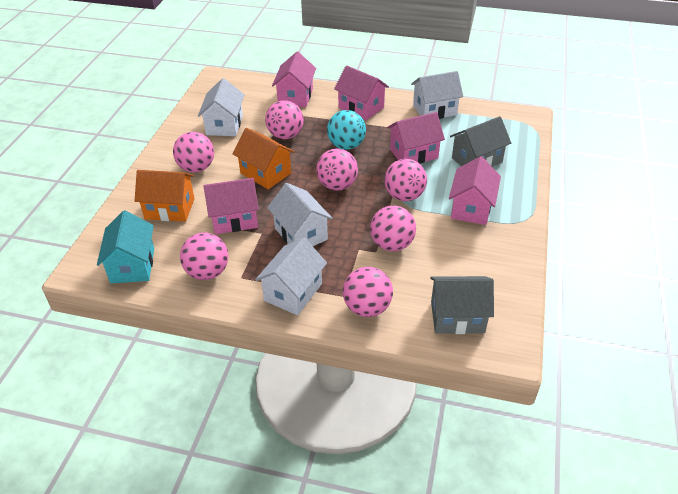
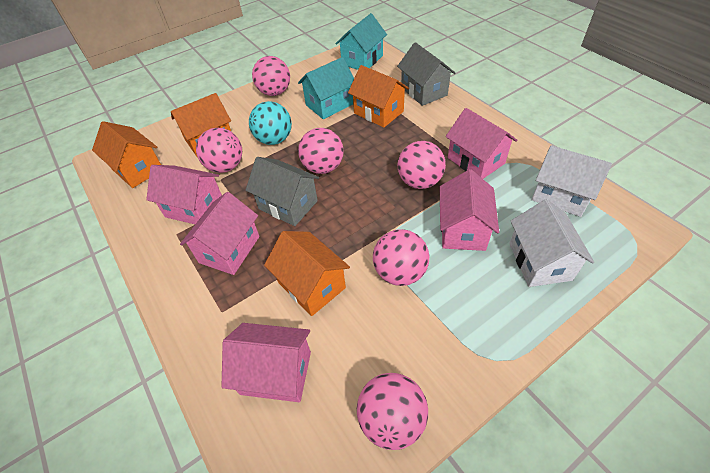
orange house: [135,170,195,222] [233,128,294,189] = 2 -> [92,121,161,188] [171,93,231,158] [264,231,350,316] [348,65,409,128] = 4
pink ball: [173,132,214,173] [180,232,228,280] [265,100,304,139] [316,148,358,191] [343,267,393,317] [370,205,416,251] [384,159,427,201] = 7 -> [196,128,242,173] [252,56,290,96] [298,128,344,174] [357,373,428,450] [373,229,429,286] [398,141,446,189] = 6
turquoise house: [97,210,154,283] = 1 -> [298,57,354,119] [335,13,387,70] = 2
white house: [198,78,244,136] [255,237,327,315] [267,183,333,246] [411,71,463,119] = 4 -> [509,199,594,287] [531,145,612,217] = 2

